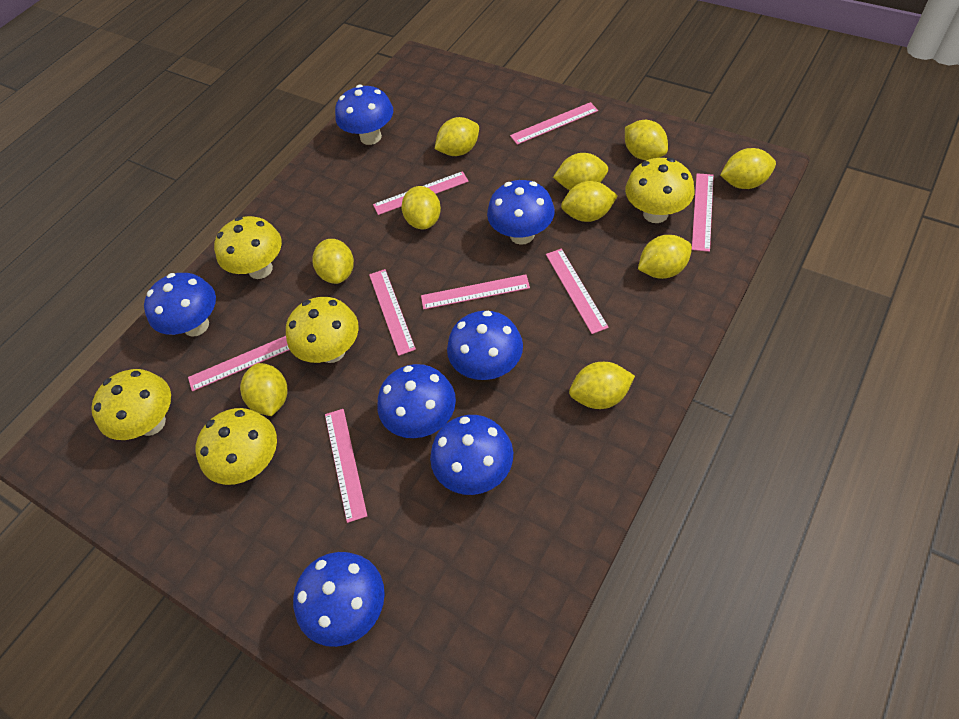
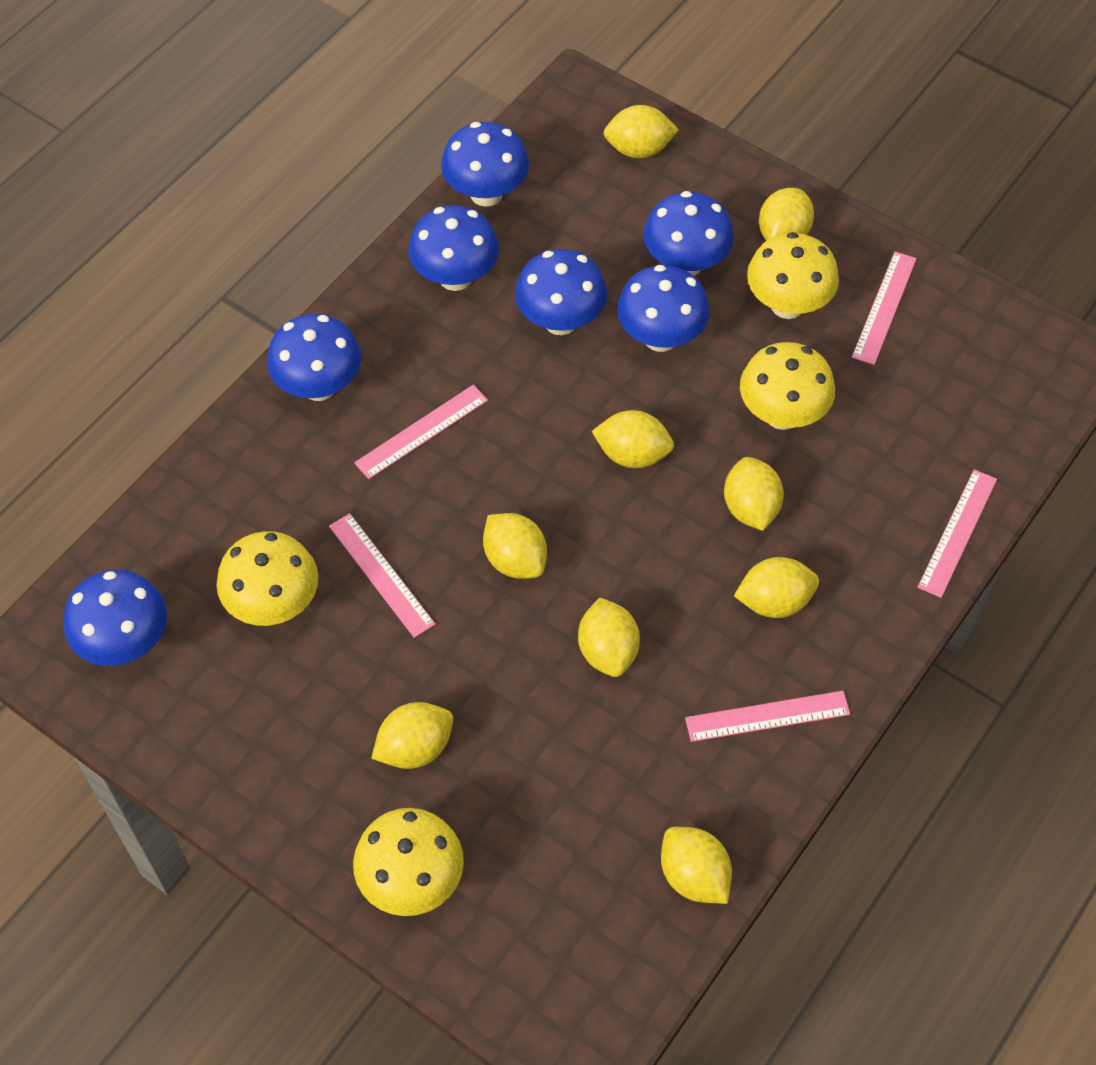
pink ruler: [188,336,290,391] [325,409,367,523] [369,269,416,356] [373,171,469,215] [421,274,530,310] [510,102,598,145] [546,249,609,334] [692,173,714,252] = 8 -> [329,513,435,638] [354,385,488,479] [685,691,850,742] [852,252,917,365] [918,469,997,598] = 5
yellow lemon: [240,363,287,416] [312,239,354,284] [401,186,441,229] [435,117,479,156] [553,153,608,190] [561,181,618,222] [569,362,635,409] [625,120,668,160] [638,235,692,279] [720,148,776,189] = 10 -> [371,702,453,769] [483,513,547,579] [578,598,640,677] [592,410,674,468] [604,105,679,158] [661,827,732,904] [724,457,784,531] [734,557,819,618] [759,188,814,241] = 9
yellow mushroom: [91,369,171,440] [196,408,277,485] [214,216,282,279] [286,297,359,363] [625,158,694,223] = 5 -> [217,531,318,626] [353,808,464,916] [740,342,835,430] [747,232,839,319] = 4

